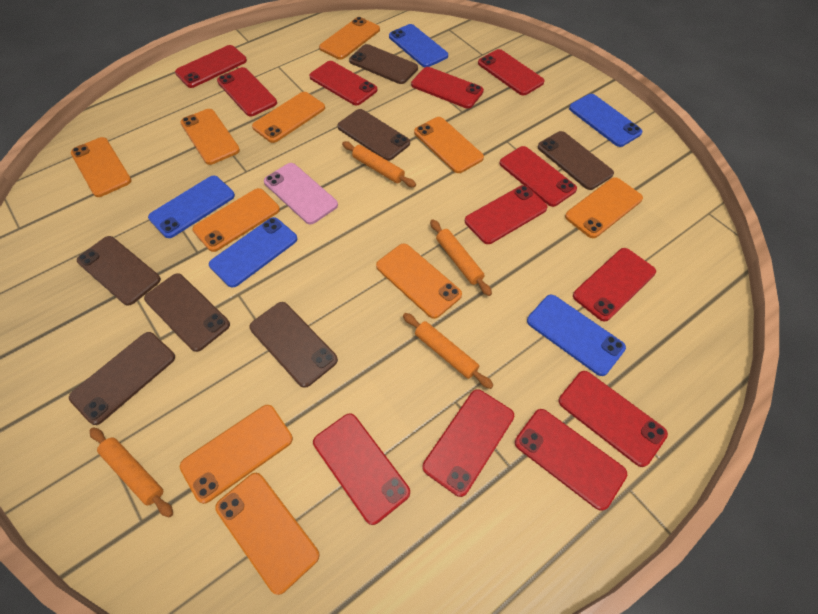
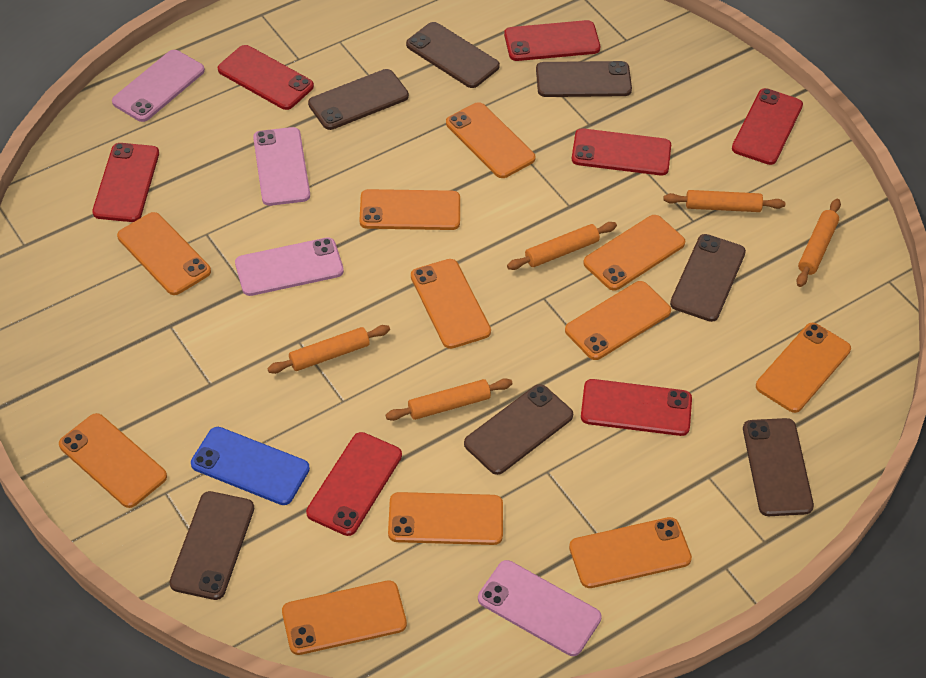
blue phone: [148,176,235,238] [209,217,297,288] [389,24,448,67] [527,295,626,376] [569,94,642,147] = 5 -> [191,427,310,505] = 1
orange phone: [71,137,132,197] [180,109,240,165] [180,405,293,504] [193,188,280,252] [215,473,319,595] [252,92,325,143] [319,17,380,60] [376,244,462,319] [414,117,484,173] [565,177,643,238] = 10 -> [59,413,167,508] [117,212,211,295] [282,580,407,655] [359,189,460,230] [388,492,503,545] [411,259,491,349] [446,102,536,178] [565,281,671,360] [569,517,692,588] [583,215,685,291] [756,323,851,413] = 11
orange rolling pin: [89,427,173,517] [342,141,416,187] [403,313,494,389] [430,220,492,296] = 4 -> [267,325,390,374] [385,378,512,421] [507,222,617,270] [663,190,785,212] [796,199,841,287] = 5
pink phone: [264,163,338,224] = 1 -> [112,50,205,122] [235,237,344,296] [253,127,310,206] [478,560,602,656] = 4
red phone: [175,45,247,88] [217,67,277,116] [309,61,377,105] [313,413,410,525] [411,67,484,108] [423,389,514,497] [465,185,547,244] [478,49,545,95] [499,146,577,207] [515,409,627,511] [559,371,668,467] [573,248,656,322] = 12 -> [92,143,159,222] [218,45,314,110] [306,432,402,536] [504,20,600,61] [572,128,671,176] [581,379,692,436] [732,88,803,165] = 7

